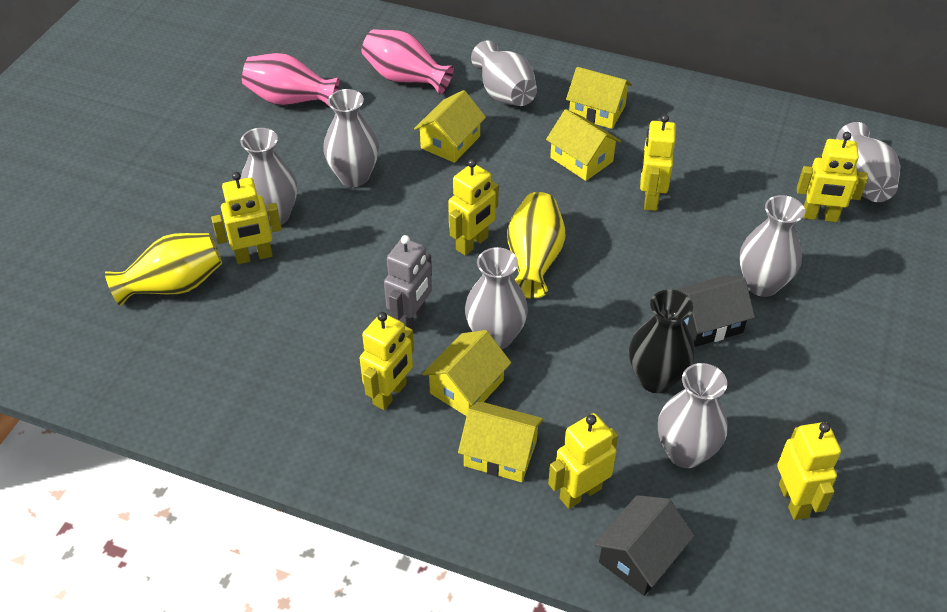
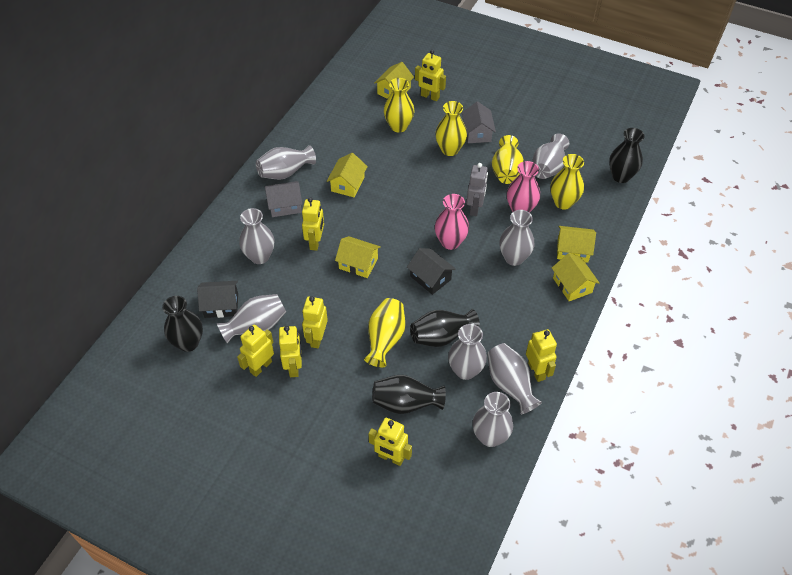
black vase: [629,289,695,393] = 1 -> [162,296,203,352] [372,375,446,414] [410,309,480,347] [609,128,645,183] = 4
grey house: none = 0 -> [265,181,302,217] [462,102,496,143] = 2
grey vase: [240,128,297,227] [323,89,379,187] [465,247,528,349] [471,40,537,106] [658,363,727,468] [739,195,805,297] [836,122,900,202] = 7 -> [217,294,286,344] [239,208,274,264] [256,145,316,180] [448,324,487,380] [473,392,513,447] [487,343,542,414] [499,210,535,266] [533,133,569,179] = 8
yellow vase: [105,233,222,306] [507,192,565,299] = 2 -> [364,298,405,367] [384,78,414,133] [435,101,467,156] [492,135,524,184] [551,154,584,210] = 5

